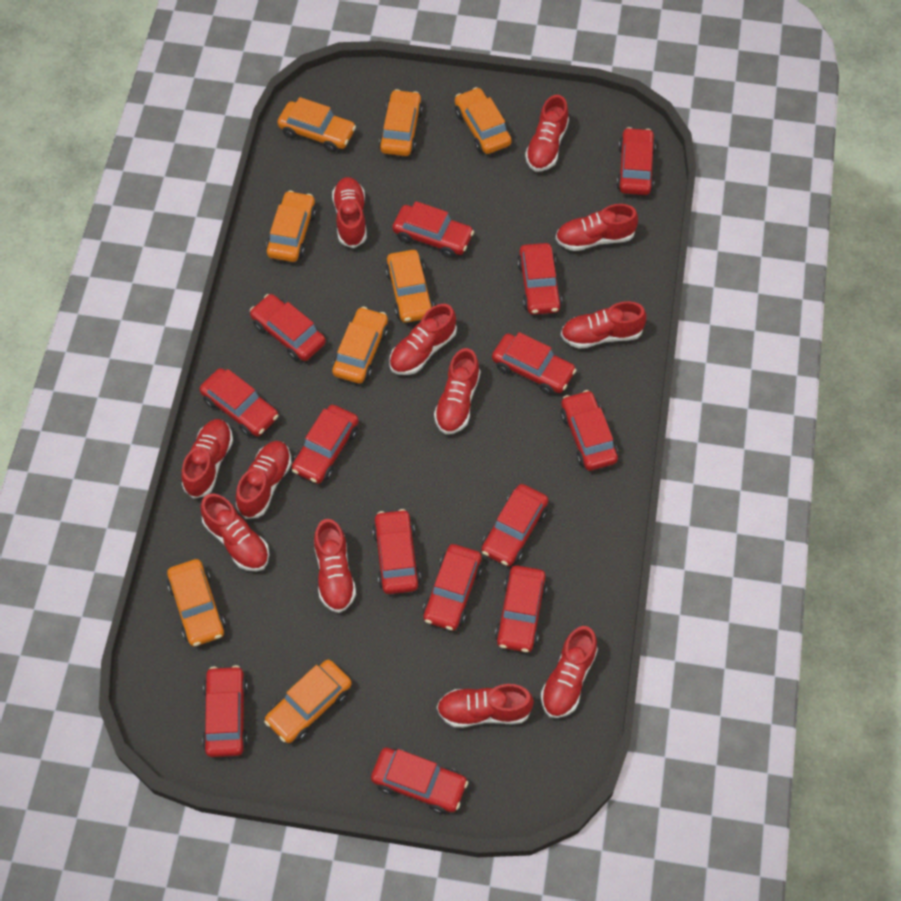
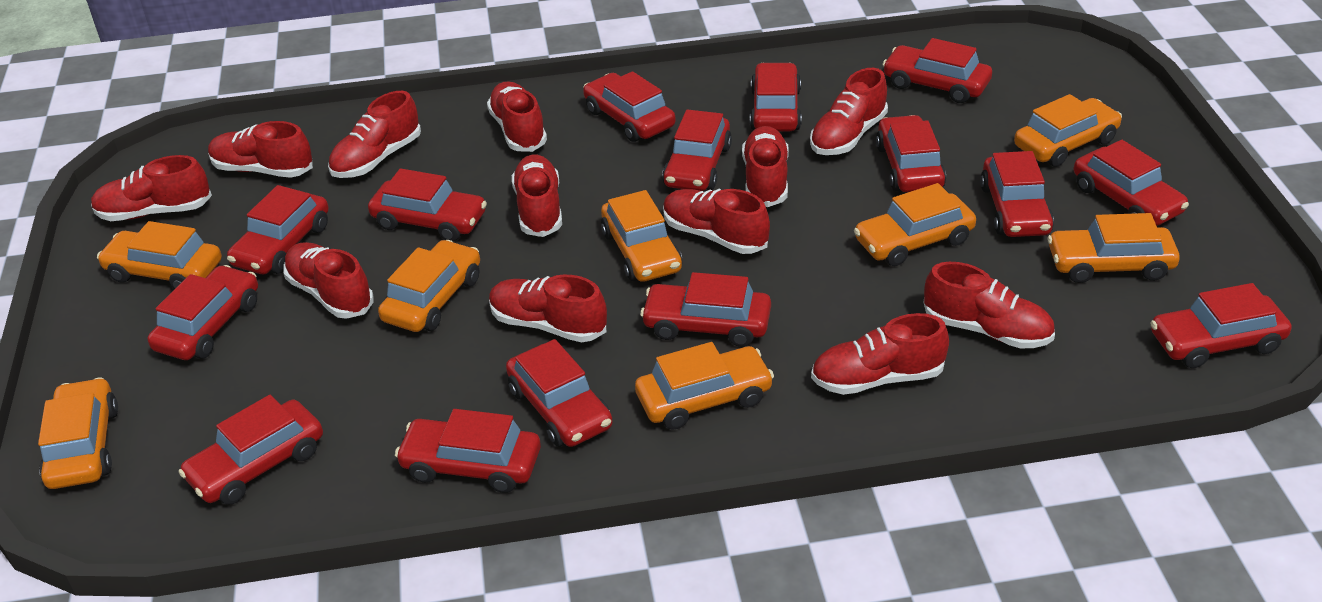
red car: [199,368,278,437] [202,665,248,757] [250,294,326,361] [292,405,359,484] [371,748,468,814] [373,509,421,594] [392,201,474,258] [423,544,482,631] [481,484,548,566] [492,332,576,395] [495,565,547,652] [517,243,562,315] [561,390,618,471] [616,127,656,195] = 14 -> [148,265,258,360] [179,395,323,505] [227,185,329,274] [368,168,487,241] [395,409,541,493] [506,339,613,447] [583,71,676,142] [640,272,771,347] [662,110,732,191] [750,63,802,131] [876,115,946,192] [882,38,992,103] [980,151,1054,237] [1074,140,1189,226] [1150,283,1292,368] = 15

